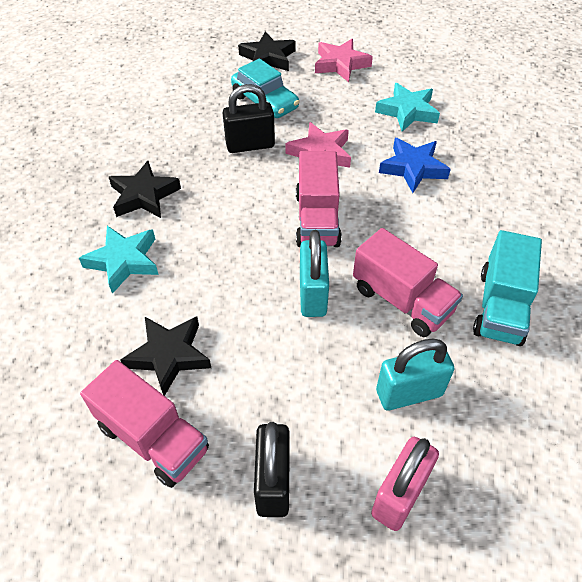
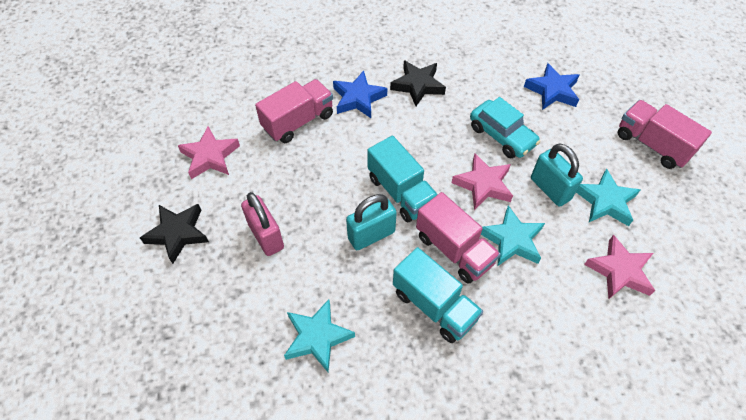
black padlock: [223,84,275,153] [254,422,290,517] = 2 -> none = 0
black star: [109,161,181,218] [120,317,211,396] [238,32,296,71] = 3 -> [140,204,209,264] [390,60,446,106] = 2
blue star: [379,138,451,193] = 1 -> [333,71,387,118] [524,63,579,110] = 2
pink star: [286,122,351,168] [315,39,373,82] = 2 -> [178,127,240,179] [452,153,513,210] [584,235,655,300] = 3
turquoise star: [79,226,159,294] [375,83,440,132] = 2 -> [284,299,355,372] [481,205,545,266] [576,168,640,226] = 3
turquoise truck: [473,230,542,346] = 1 -> [367,136,438,222] [393,247,483,343] = 2

